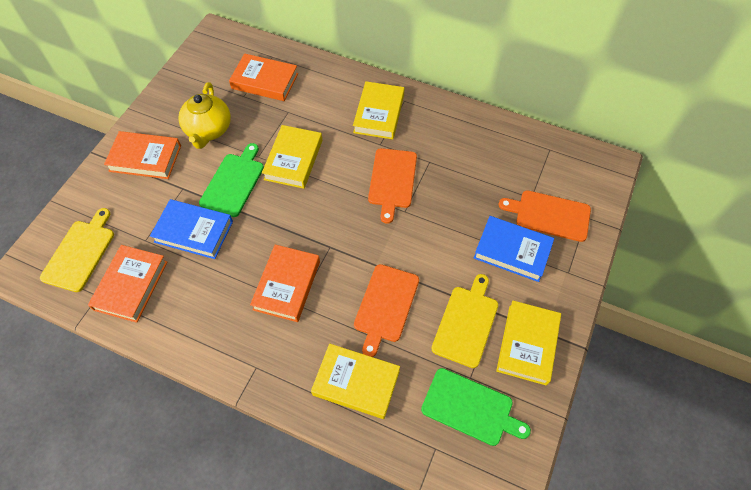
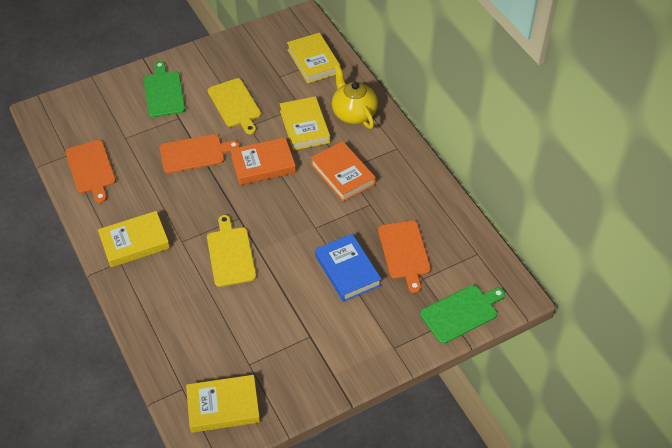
blue book: [150,199,233,259] [474,216,554,282] = 2 -> [315,234,381,302] = 1
orange book: [88,245,167,323] [104,131,181,179] [229,53,298,101] [250,244,320,322] = 4 -> [230,137,296,185] [311,141,376,202] = 2

